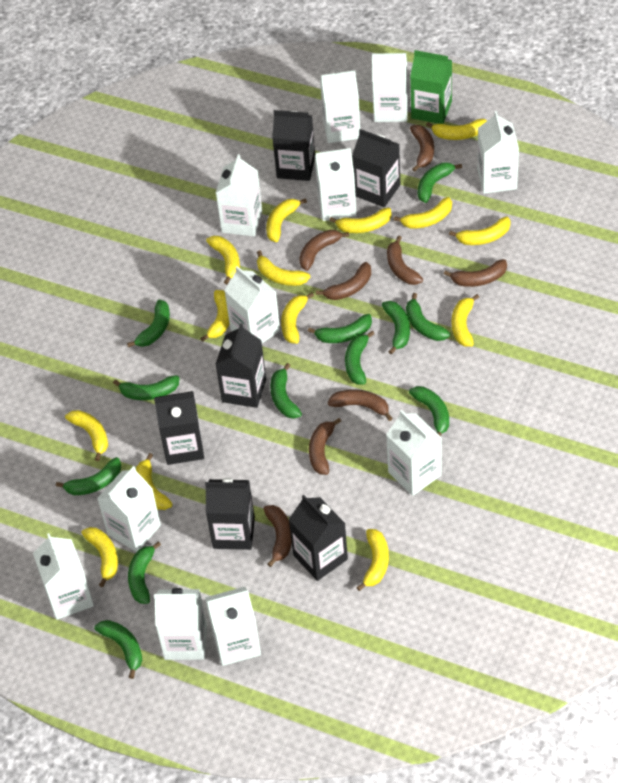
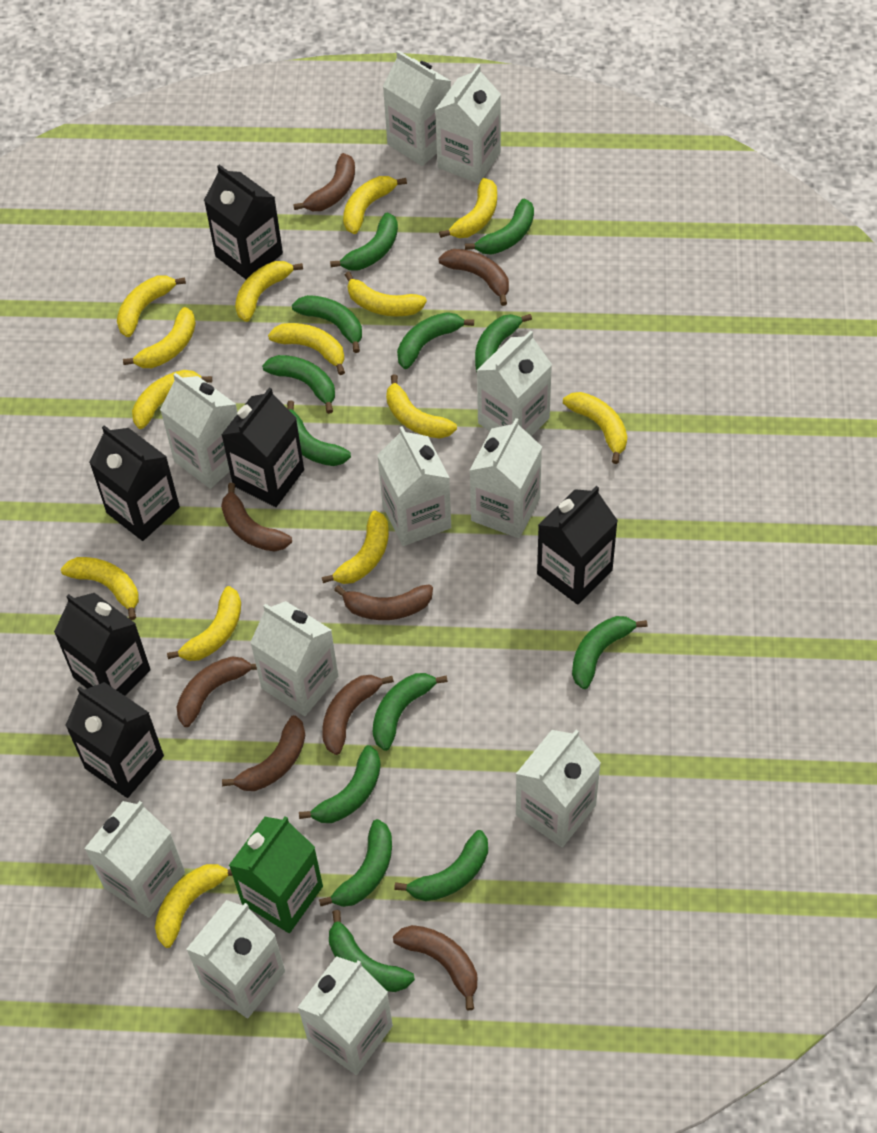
green banana: [56,457,121,495] [94,620,142,679] [113,375,179,400] [127,300,170,347] [128,541,161,604] [270,363,302,419] [308,314,372,343] [345,331,374,385] [382,301,410,355] [406,293,450,341] [409,386,449,437] [418,163,462,203] = 12 -> [262,355,335,414] [287,401,351,466] [292,295,362,353] [299,745,381,823] [319,819,392,907] [329,910,415,992] [330,212,398,271] [373,673,448,751] [394,830,488,901] [397,312,474,369] [465,198,534,255] [475,314,532,373] [572,616,647,689] = 13

